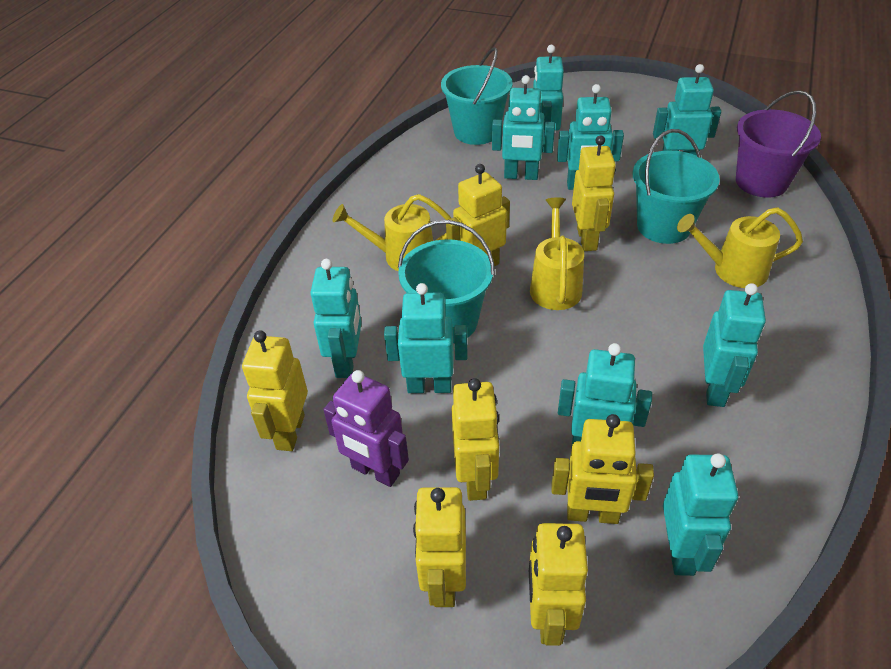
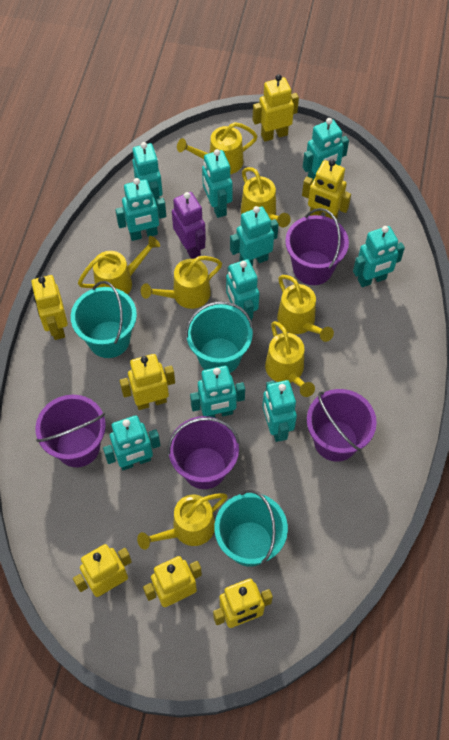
purple bucket: [736,90,821,198] = 1 -> [35,395,106,467] [167,416,240,489] [285,208,349,285] [307,389,377,462] = 4
turquoise robot: [310,259,362,378] [384,283,467,393] [492,75,555,180] [533,45,564,152] [557,84,624,190] [558,343,652,449] [653,64,721,156] [663,453,738,576] [703,283,766,407] = 9 -> [103,415,160,470] [115,178,166,241] [132,142,163,204] [190,366,245,418] [202,149,233,218] [226,259,259,321] [230,206,279,266] [262,380,297,442] [303,118,349,180] [353,226,405,287] = 10
yellow watering can: [333,194,451,271] [530,197,584,310] [677,207,803,288] = 3 -> [78,236,160,295] [137,493,228,550] [141,256,222,309] [177,122,258,174] [241,167,291,227] [265,321,315,397] [277,275,334,342] = 7

